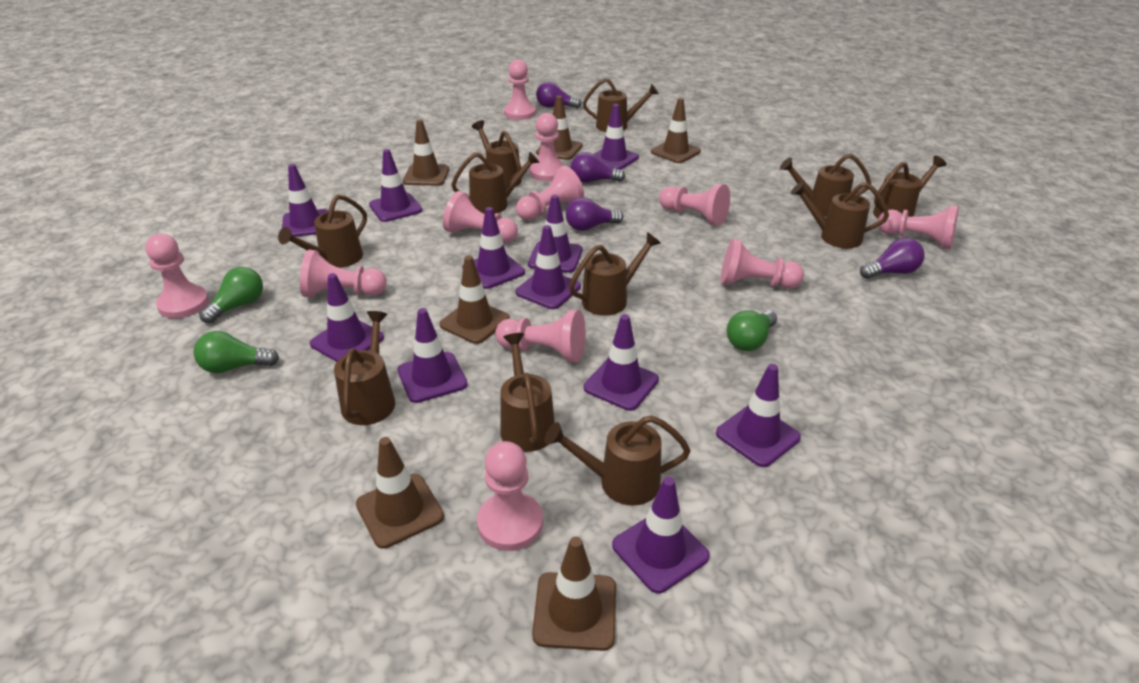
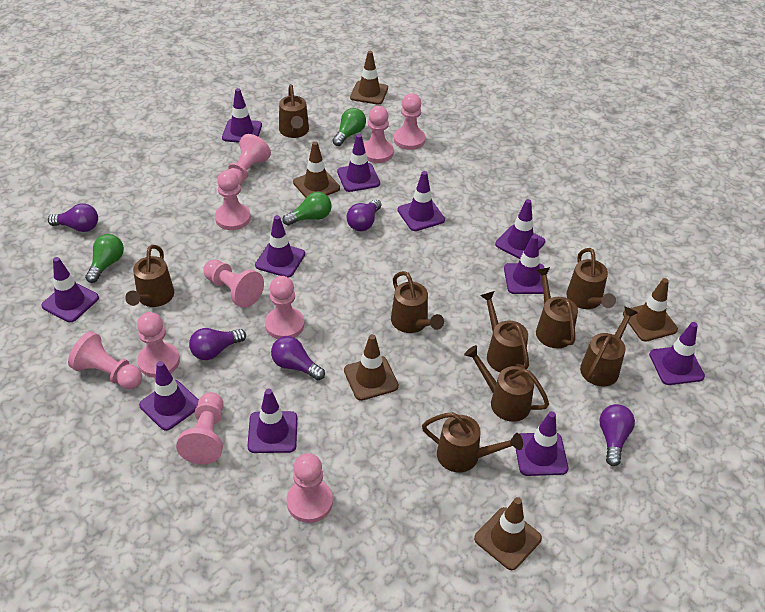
brown traffic cone: [356,437,444,549] [403,119,449,186] [439,255,510,344] [532,537,616,651] [536,96,583,160] [651,98,701,163] = 6 -> [293,141,340,198] [344,334,399,401] [350,51,388,105] [474,497,542,570] [623,278,678,342] = 5
brown watering can: [278,195,367,268] [334,311,395,425] [451,151,540,214] [472,120,522,187] [500,333,555,452] [545,415,691,506] [569,232,661,316] [583,78,659,132] [780,154,871,217] [791,182,889,248] [873,156,947,218] = 11 -> [125,245,174,307] [279,84,309,138] [391,271,444,333] [422,412,523,472] [464,345,549,422] [480,291,529,372] [536,267,578,348] [566,248,616,309] [580,306,638,386] = 9
pink pawn: [145,234,209,319] [300,250,387,298] [443,191,518,243] [477,441,543,551] [495,310,586,363] [504,60,536,120] [516,166,584,221] [529,113,565,181] [659,184,730,226] [721,238,804,289] [878,205,959,249] = 11 -> [68,331,142,389] [137,312,180,378] [176,392,224,465] [203,259,264,308] [215,170,251,230] [228,134,271,186] [265,276,305,339] [287,453,333,523] [364,106,394,163] [394,93,426,150] = 10
purple light bulb: [536,82,582,109] [566,197,623,231] [571,152,625,183] [860,238,925,279] = 4 -> [48,203,98,232] [189,328,246,360] [271,336,325,380] [347,199,381,231] [599,404,635,466] = 5

